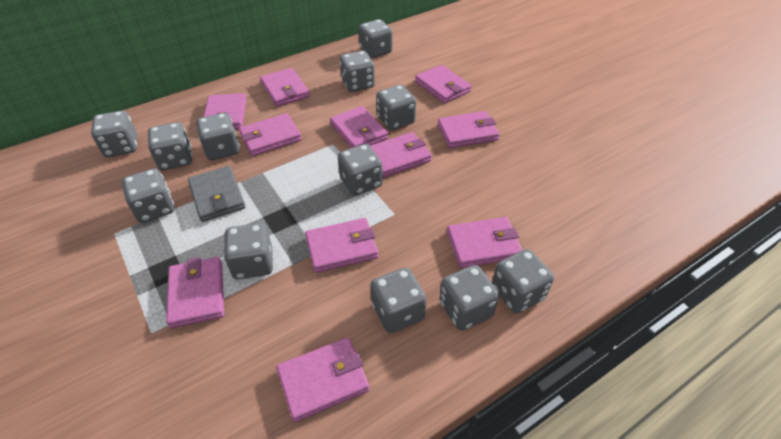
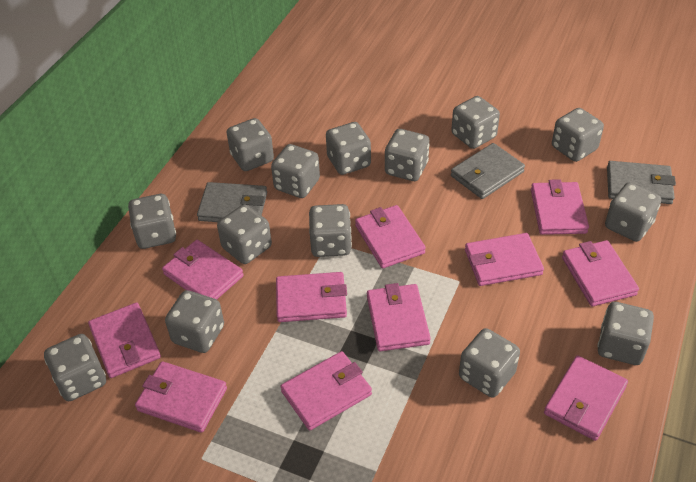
grey dice: [91,111,137,157] [121,168,175,223] [148,122,192,170] [196,113,240,160] [224,223,273,280] [338,144,383,196] [340,51,375,92] [359,19,393,58] [370,267,427,333] [376,85,416,130] [439,265,499,331] [492,249,554,313] = 12 -> [44,334,106,401] [128,194,176,249] [165,290,224,353] [217,204,272,264] [227,118,274,171] [271,144,320,198] [309,204,352,257] [326,122,371,175] [385,129,429,181] [451,96,500,149] [459,328,520,398] [552,108,604,162] [598,302,654,365] [605,183,661,242] = 14
grey wallet: [188,166,246,222] = 1 -> [197,182,267,222] [451,143,525,199] [607,161,676,204] = 3

